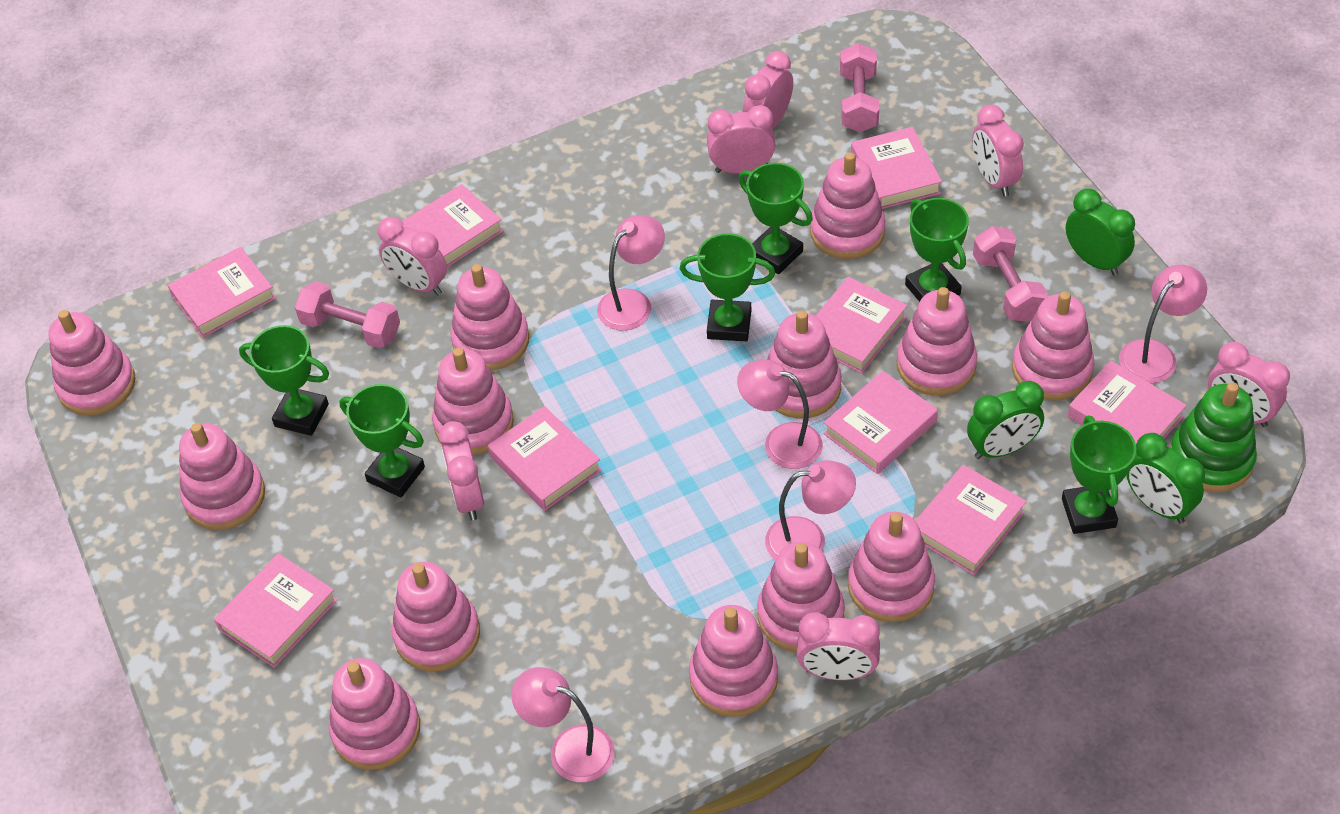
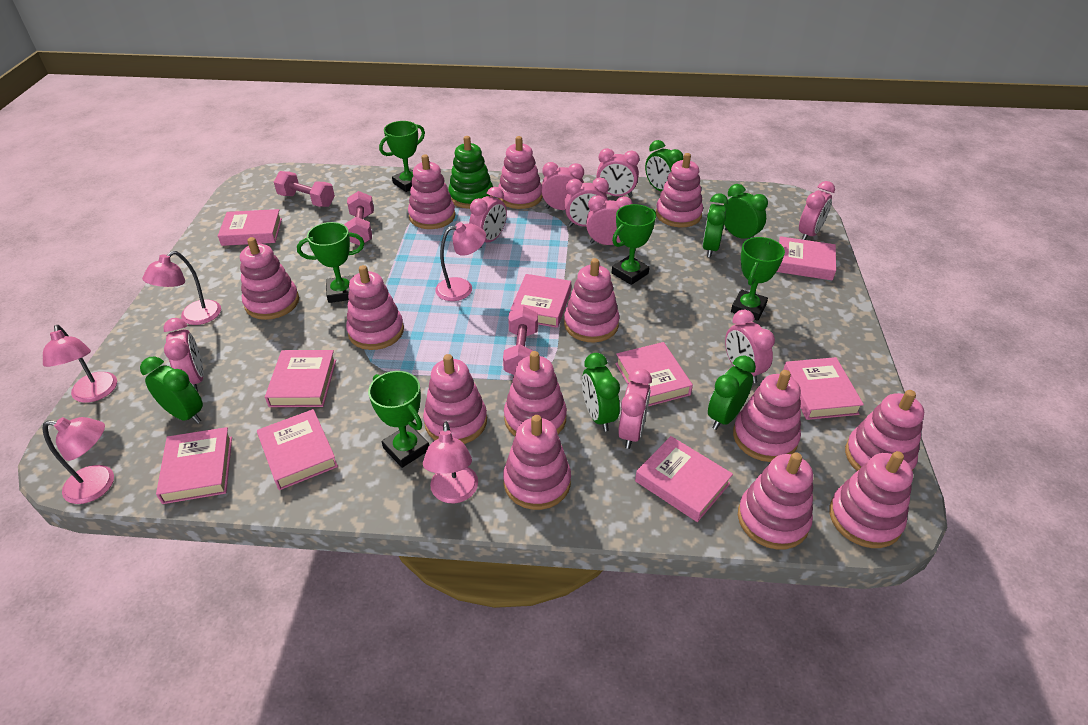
green clock: [967,381,1044,459] [1066,189,1135,275] [1126,433,1205,524] = 3 -> [140,357,203,424] [582,353,620,432] [645,140,683,192] [702,193,728,258] [708,356,756,430] [724,184,768,239] = 6
green trophy: [239,325,329,436] [339,384,425,497] [680,233,775,341] [739,163,813,274] [905,198,969,302] [1062,416,1136,534] = 6 -> [297,222,365,303] [368,371,429,468] [379,121,425,192] [612,204,656,285] [731,237,785,321] = 5
pink clock: [378,217,447,295] [439,421,484,520] [707,105,776,174] [743,51,793,129] [797,612,880,680] [972,105,1024,197] [1208,342,1290,427] = 7 -> [163,318,203,392] [469,187,507,248] [541,162,584,210] [564,177,609,227] [586,195,633,245] [596,148,639,197] [618,368,652,449] [725,310,775,383] [799,181,835,240] = 9

